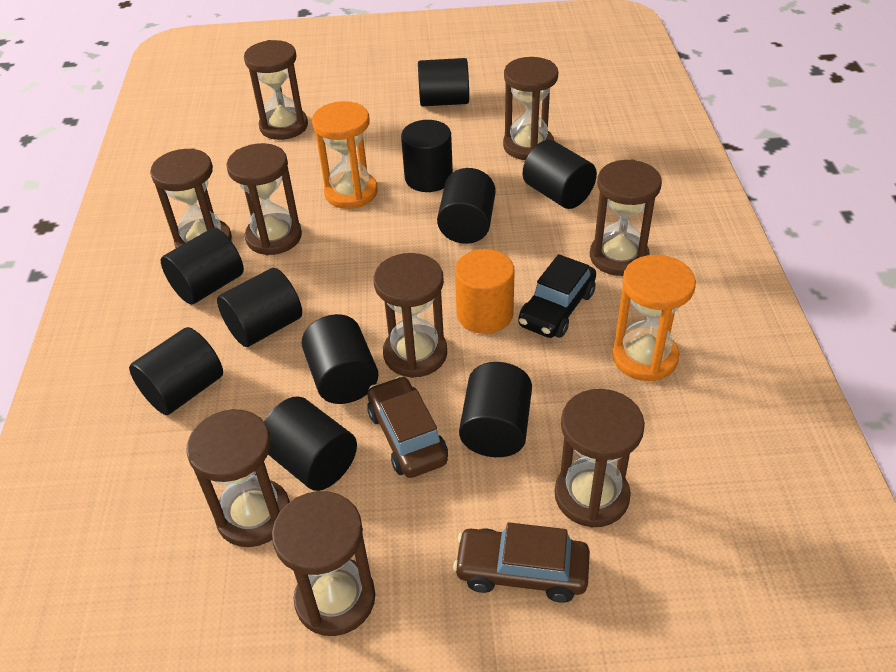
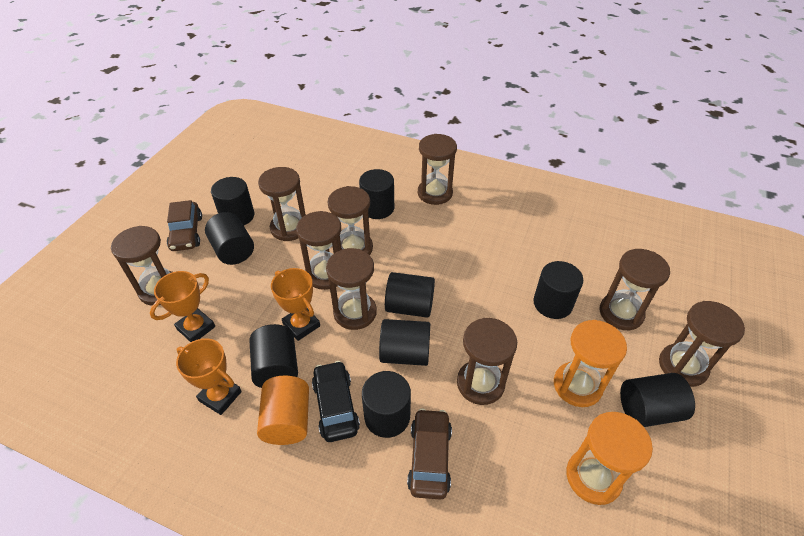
black cylinder: [129,327,223,415] [161,228,244,304] [217,268,302,347] [264,396,357,491] [301,314,379,404] [401,120,453,192] [418,58,469,106] [437,168,496,244] [459,362,532,457] [523,140,597,209] = 10 -> [205,212,254,265] [211,177,254,225] [249,324,298,388] [359,169,394,219] [362,371,411,438] [379,319,430,366] [385,272,435,318] [533,261,583,319] [620,373,695,427] = 9
orange trophy: none = 0 -> [150,271,215,342] [176,338,242,415] [271,268,320,341] = 3

